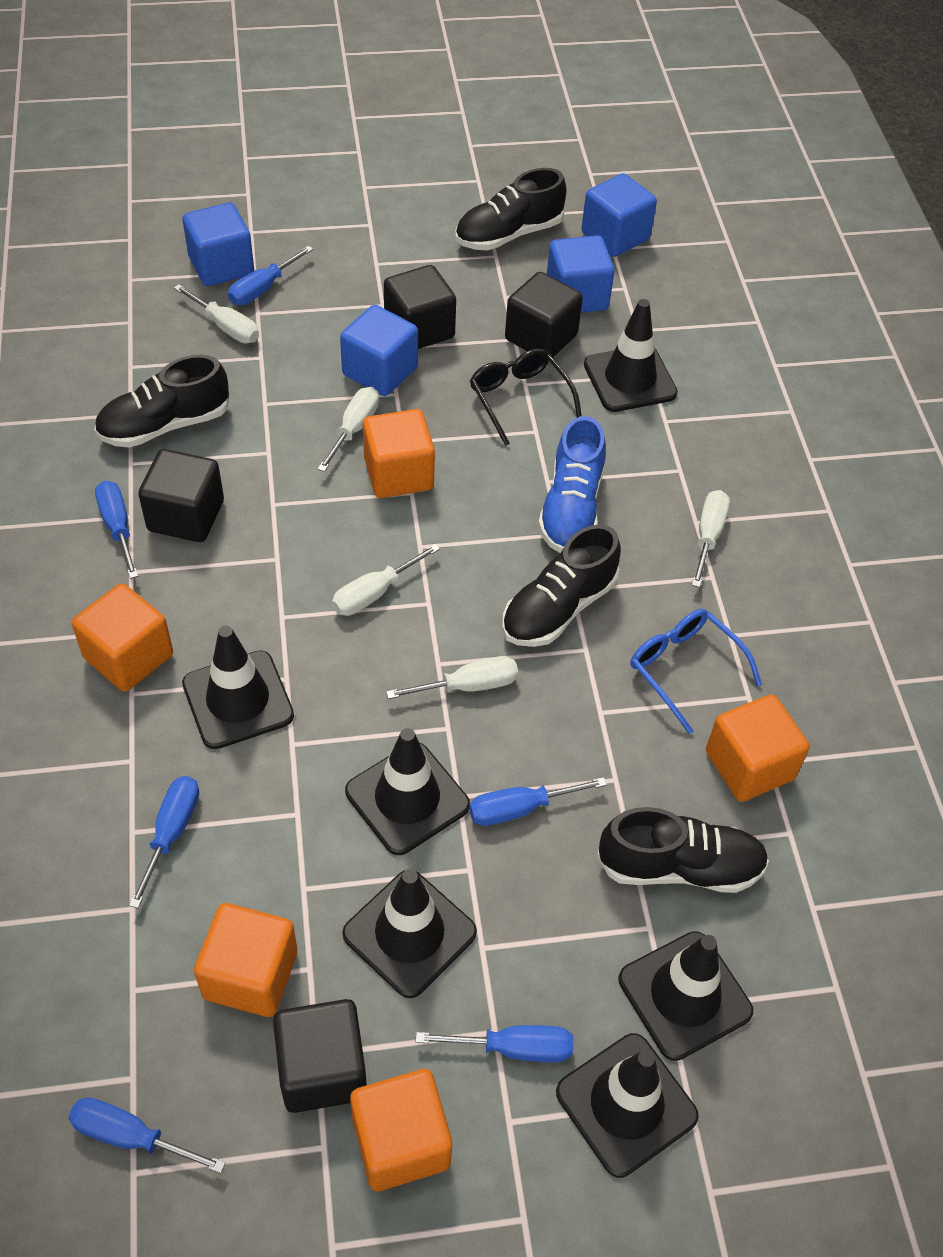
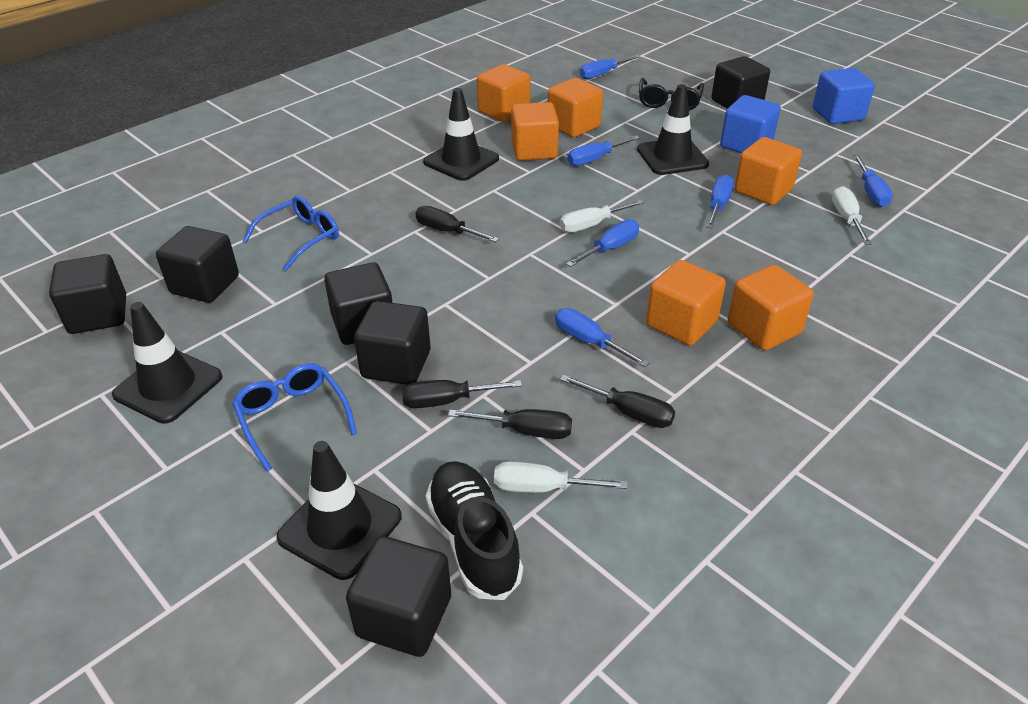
black cube: [138,449,224,542] [273,999,367,1113] [384,265,456,349] [505,272,583,357] = 4 -> [49,254,126,334] [156,226,239,303] [324,262,393,345] [346,536,451,657] [354,301,431,385] [711,56,770,109] = 6
black screwdriver: none = 0 -> [402,380,522,408] [415,206,499,242] [448,409,572,439] [560,374,675,428] = 4
black shoe: [94,355,229,448] [455,168,567,250] [502,524,621,647] [597,807,769,893] = 4 -> [426,461,523,600] = 1
black traffic cone: [182,626,294,749] [342,869,477,998] [345,728,470,855] [556,1033,699,1178] [584,299,678,412] [618,931,753,1061] = 6 -> [112,302,222,424] [277,441,402,580] [423,88,499,181] [637,84,709,175] = 4
blue cube: [183,203,254,286] [340,305,418,396] [547,235,614,313] [581,173,657,257] = 4 -> [720,95,781,153] [813,68,875,124] = 2
blue glasses: [630,609,762,734] = 1 -> [232,363,357,472] [243,195,339,271] = 2
blue shoe: [538,416,606,553] = 1 -> none = 0
orange cube: [72,583,173,691] [194,903,297,1017] [350,1069,452,1191] [363,409,435,498] [706,695,809,802] = 5 -> [477,64,531,122] [511,102,559,161] [548,78,603,138] [646,260,726,346] [728,265,814,350] [734,137,802,205] = 6
white screwdriver: [174,284,259,343] [318,387,379,472] [332,544,440,616] [386,656,518,699] [692,490,730,588] = 5 -> [494,461,628,493] [560,200,644,233] [832,186,872,245] = 3

